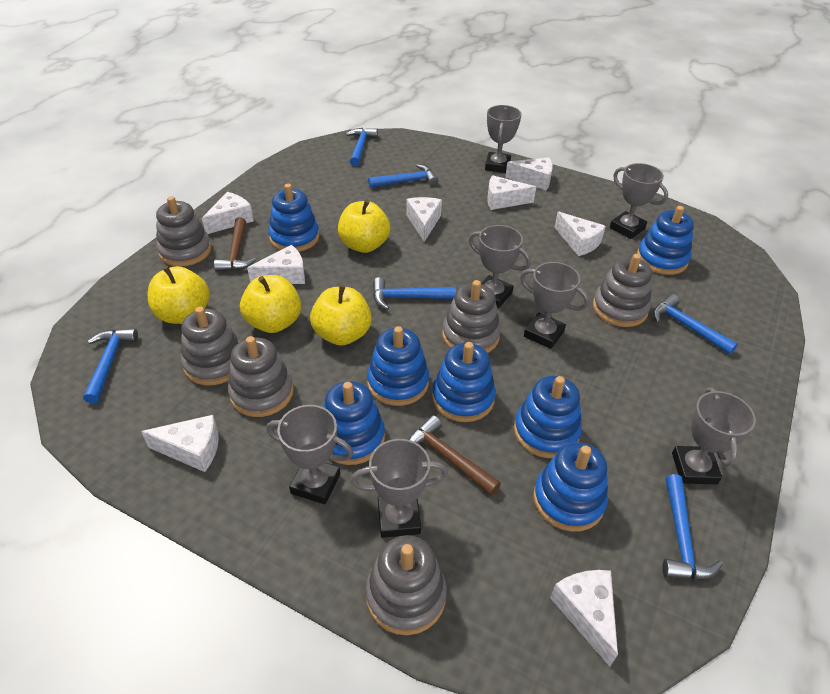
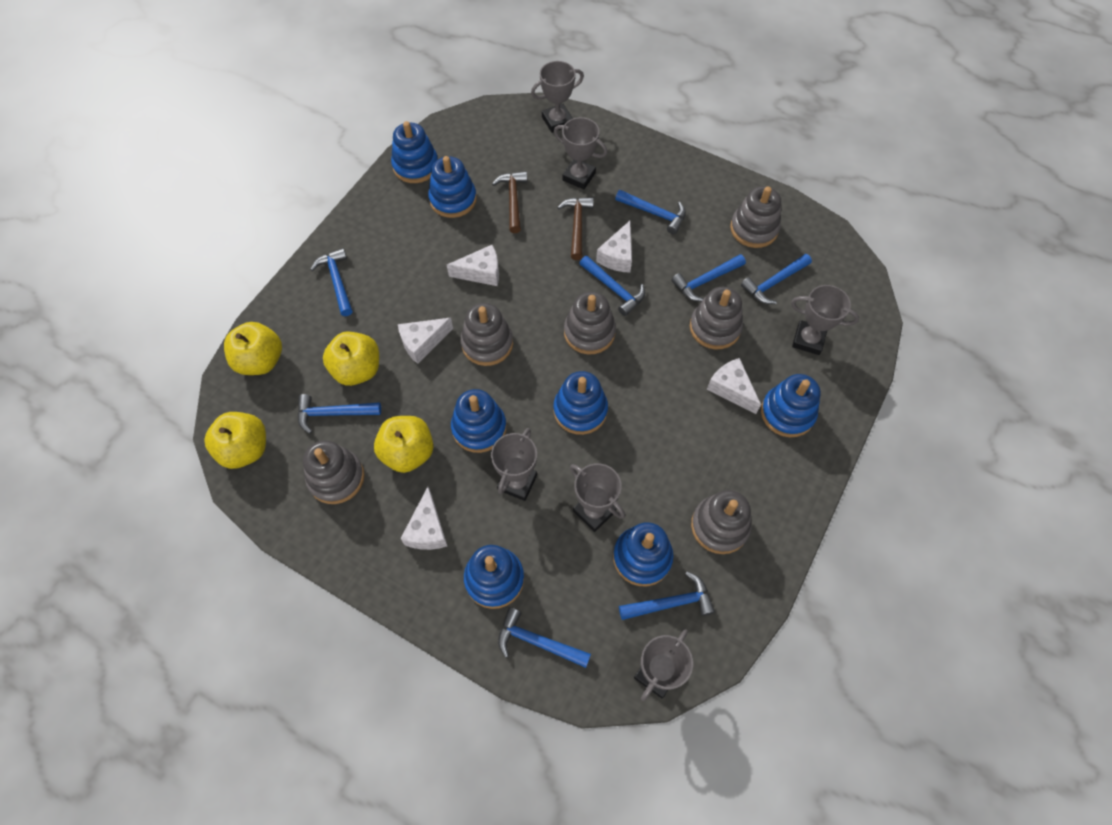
blue hammer: [83,329,138,404] [346,128,378,166] [368,164,438,188] [373,277,456,310] [653,294,738,354] [662,474,723,579] = 6 -> [297,394,381,434] [310,248,352,316] [498,607,591,668] [579,256,645,316] [615,190,686,234] [619,571,715,620] [672,254,746,302] [741,254,812,304] = 8
grey trophy: [267,405,353,504] [350,439,448,538] [469,225,531,308] [485,105,521,173] [520,262,589,349] [610,163,668,239] [672,388,756,484] = 7 -> [491,428,537,501] [531,61,584,133] [554,117,607,189] [570,463,625,532] [634,629,693,701] [791,285,859,355] = 6
white cheese: [141,415,219,472] [202,192,254,234] [247,245,305,284] [406,197,442,242] [487,175,536,210] [505,158,553,190] [550,570,618,667] [554,212,606,256] = 8 -> [398,318,453,364] [400,487,447,550] [447,245,499,286] [596,221,632,273] [707,358,761,414] = 5

